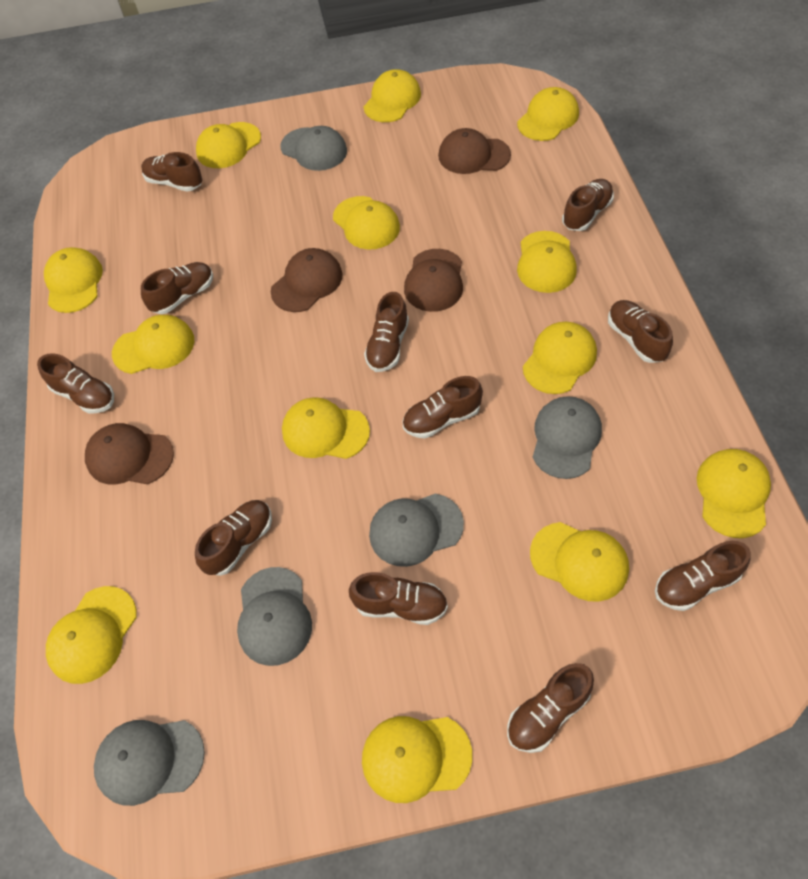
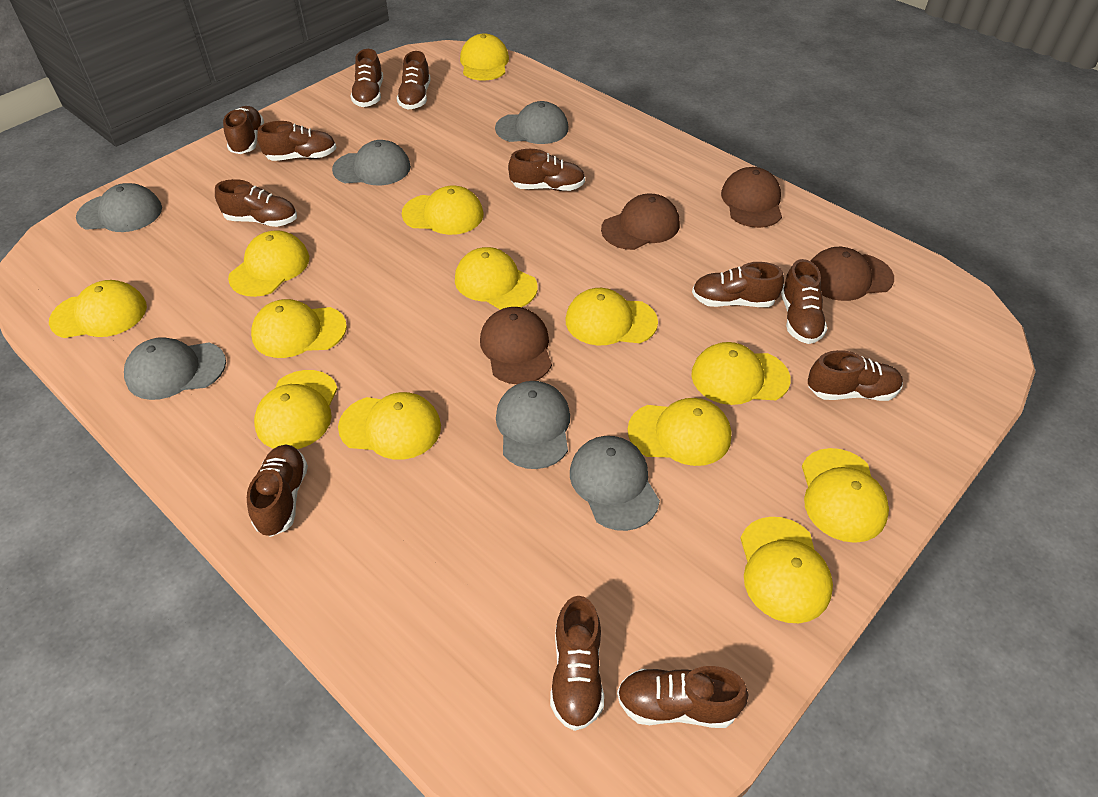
brown shoe: [37,353,114,413] [141,152,202,192] [141,262,213,314] [195,500,272,576] [349,572,448,625] [364,292,409,372] [403,376,483,439] [507,663,594,753] [562,179,614,231] [608,300,673,363] [655,541,751,611] = 11 -> [215,179,297,227] [223,106,264,154] [247,445,308,537] [257,121,337,161] [351,49,383,107] [397,51,431,110] [508,149,585,191] [550,596,604,731] [617,666,748,728] [692,262,784,307] [781,259,827,344] [808,350,903,401] = 12
grey cap: [94,720,205,806] [237,567,312,666] [280,126,347,171] [369,494,464,567] [533,396,602,479] = 5 -> [76,183,162,232] [124,337,226,400] [332,140,411,186] [495,101,569,144] [496,381,570,469] [570,436,660,531] = 6

